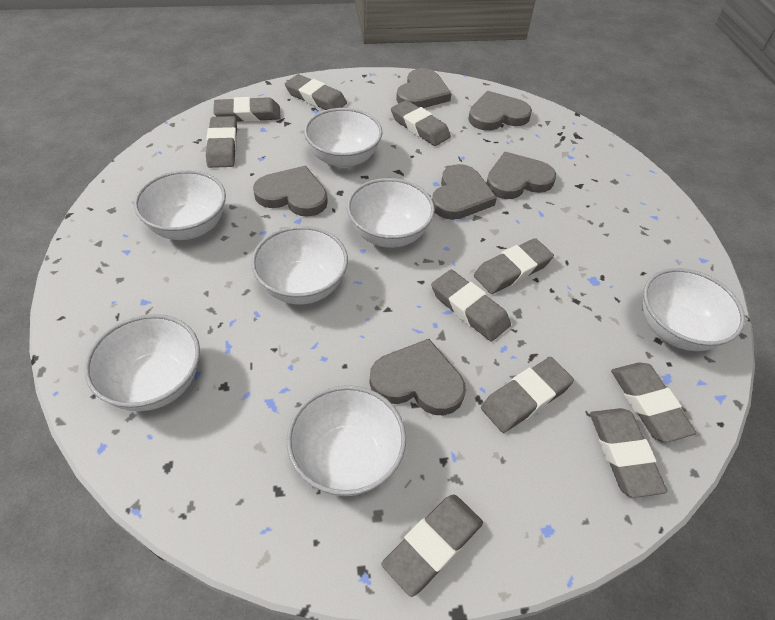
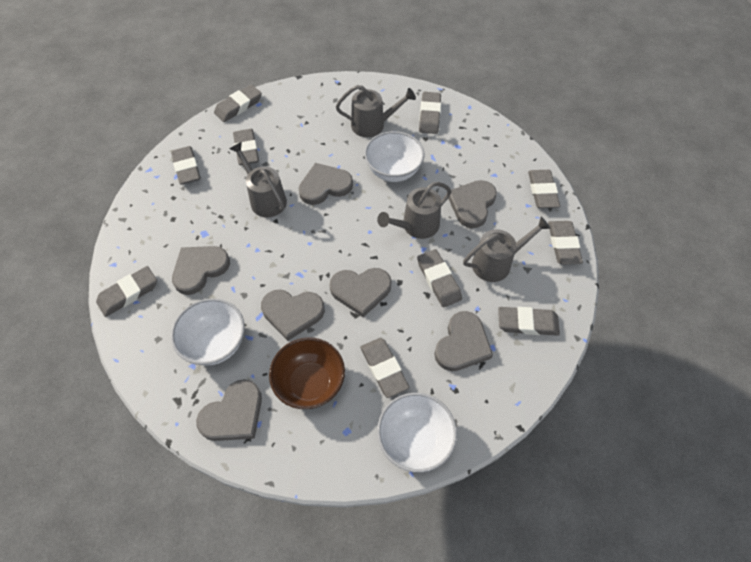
brown bowl: none = 0 -> [269,338,345,409] = 1
grey heart: [253,166,328,217] [369,339,466,415] [396,68,452,108] [432,164,497,220] [468,91,532,131] [486,152,556,199] = 6 -> [172,246,230,295] [196,379,262,441] [261,289,325,341] [298,163,353,205] [329,268,392,317] [434,311,493,371] [448,180,497,228] = 7
grey watering can: none = 0 -> [230,142,287,217] [336,85,416,137] [377,182,451,239] [463,217,551,282] = 4
white bowl: [84,314,200,411] [134,170,226,240] [251,226,348,304] [287,385,406,496] [304,108,382,168] [347,178,435,248] [643,268,745,351] = 7 -> [171,298,245,366] [364,131,424,182] [377,393,457,473] = 3

